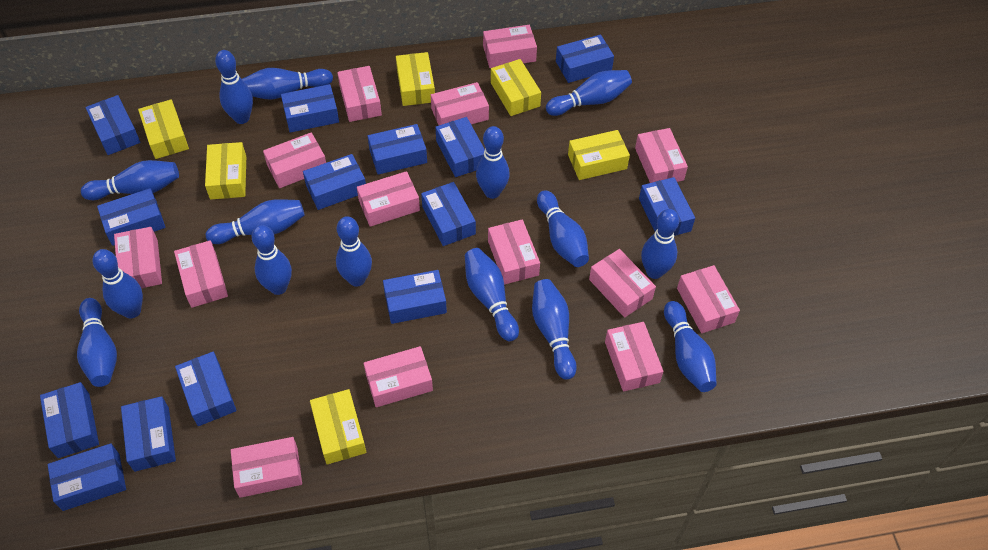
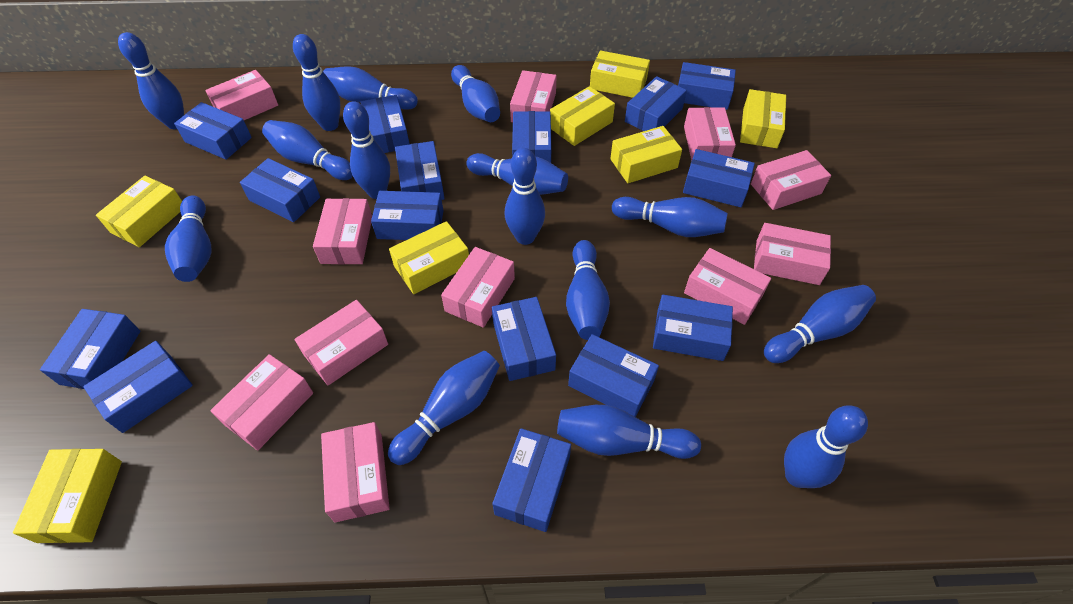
blue box: [40,382,99,458] [48,443,126,511] [85,95,140,155] [97,188,166,246] [121,396,176,472] [175,352,237,426] [281,84,339,133] [303,154,366,210] [368,124,427,175] [383,270,447,324] [421,182,476,246] [435,117,485,177] [556,35,614,83] [639,177,695,236] = 14 -> [40,309,140,389] [83,341,193,433] [174,102,252,160] [240,158,320,222] [360,95,410,153] [371,191,443,240] [395,141,445,200] [492,297,556,381] [492,428,571,532] [512,111,551,163] [568,334,659,417] [625,76,687,131] [653,295,733,361] [678,62,736,110] [683,149,755,207] = 15
pink box: [114,227,162,288] [174,240,228,308] [231,437,302,498] [263,132,326,188] [337,66,382,122] [357,171,420,227] [364,346,433,407] [431,82,489,125] [483,25,537,68] [488,219,540,284] [589,249,656,318] [605,322,664,392] [635,128,688,183] [677,265,740,333] = 14 -> [205,70,278,120] [210,354,313,450] [294,300,388,385] [313,198,372,264] [321,422,390,522] [441,247,515,328] [510,70,557,122] [684,107,736,161] [684,248,771,325] [751,150,831,210] [754,223,831,285] = 11
yellow box: [138,99,189,159] [205,142,246,200] [310,389,366,464] [396,52,435,106] [491,59,541,116] [568,130,630,180] = 6 -> [13,449,122,543] [96,176,182,247] [389,221,469,294] [550,86,615,146] [590,50,650,98] [610,126,682,183] [740,89,786,148] = 7

